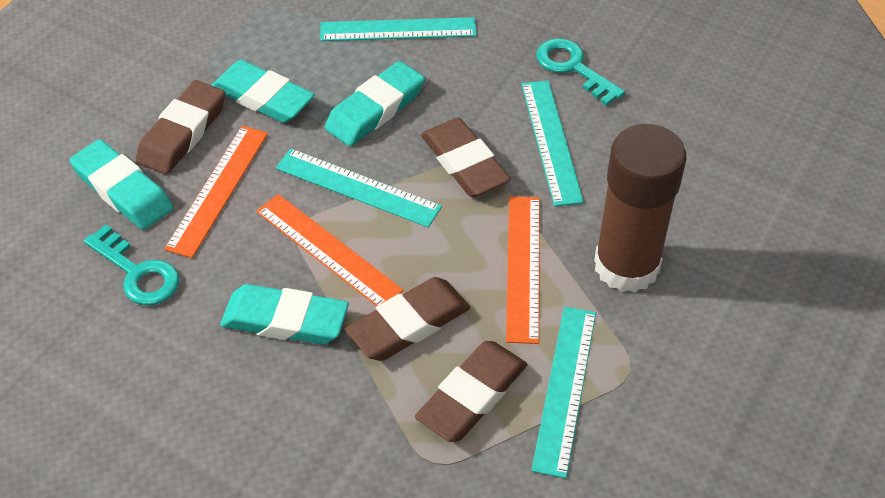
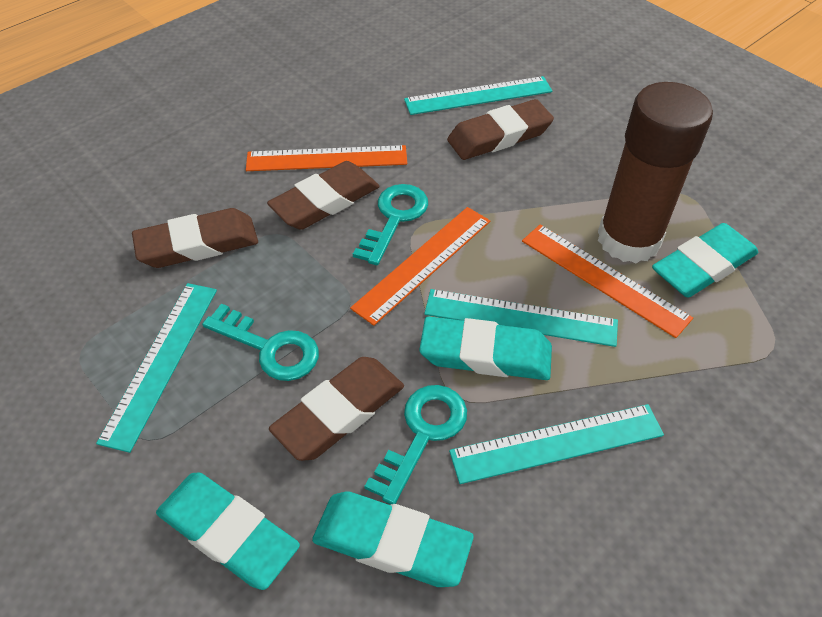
turquoise key: [83,224,180,305] [536,38,625,106] = 2 -> [202,303,319,381] [353,184,428,265] [364,385,467,505] = 3

